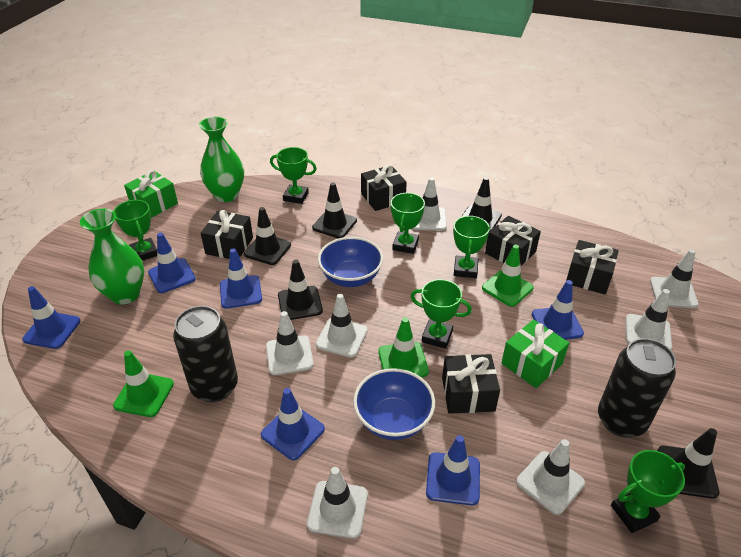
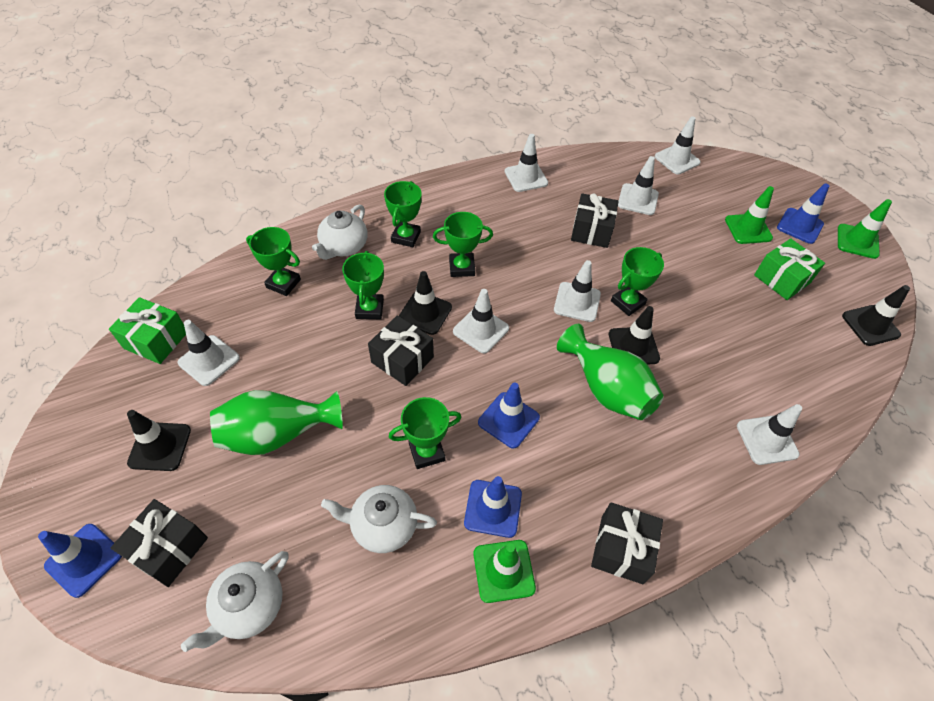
black can: [173,306,238,402] [598,338,676,437] = 2 -> none = 0
black gift: [201,210,253,259] [361,165,407,211] [442,354,500,414] [485,216,541,266] [566,240,619,294] = 5 -> [111,499,208,587] [368,315,434,386] [571,193,619,248] [591,502,663,584] = 4
black traffic cone: [244,207,291,265] [278,260,323,320] [312,182,357,238] [461,177,502,231] [657,428,720,499] = 5 -> [127,410,191,471] [399,271,452,335] [609,306,660,365] [842,285,910,346] = 4
blue bowl: [318,237,383,287] [353,368,435,440] = 2 -> none = 0
blue traffic cone: [22,286,80,349] [148,233,196,293] [220,249,262,309] [261,388,325,460] [426,435,480,505] [532,280,584,340] = 6 -> [38,524,122,598] [464,476,522,538] [478,383,540,448] [777,183,829,244] = 4
white teapot: none = 0 -> [181,551,289,652] [312,204,367,260] [321,485,437,553] = 3

